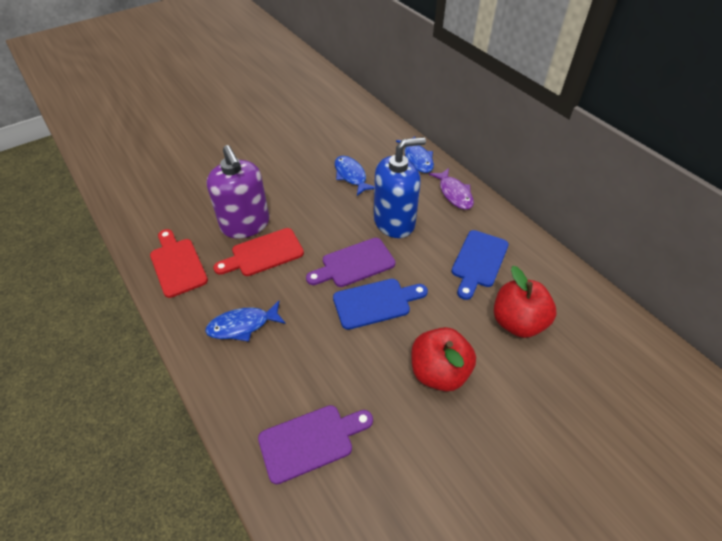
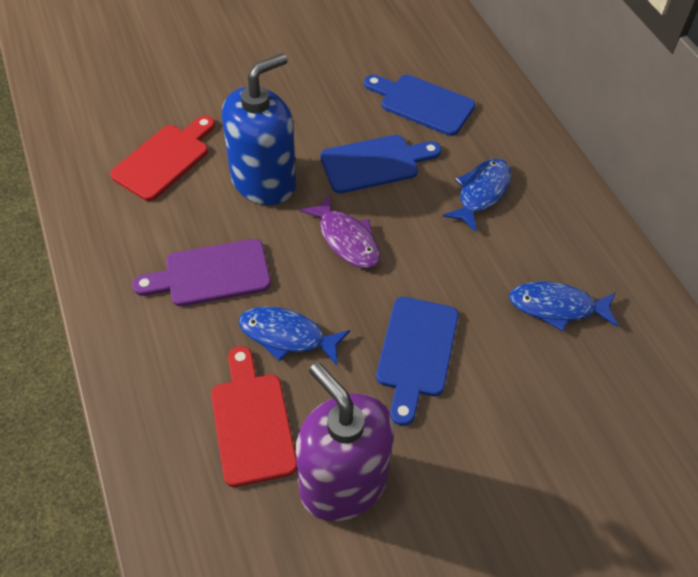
blue cutting board: [333,279,428,330] [451,230,509,300] = 2 -> [320,135,442,194] [364,75,475,136] [376,297,458,426] = 3
purple cutting board: [258,405,373,484] [306,238,395,287] = 2 -> [132,239,271,306] = 1
red apple: [411,327,476,391] [494,266,556,338] = 2 -> none = 0

